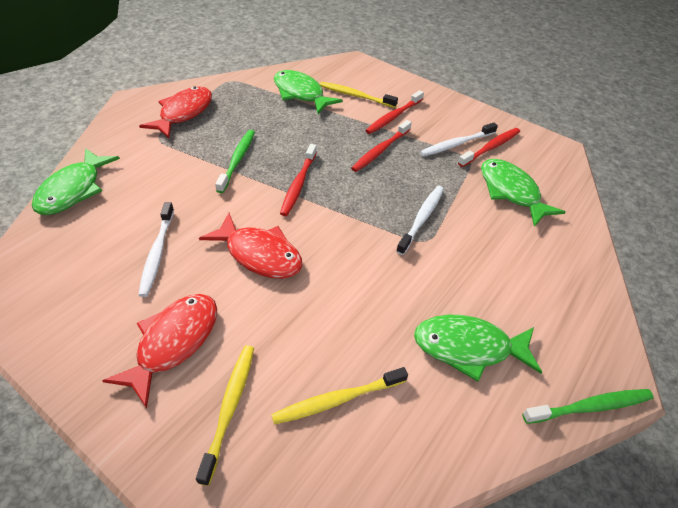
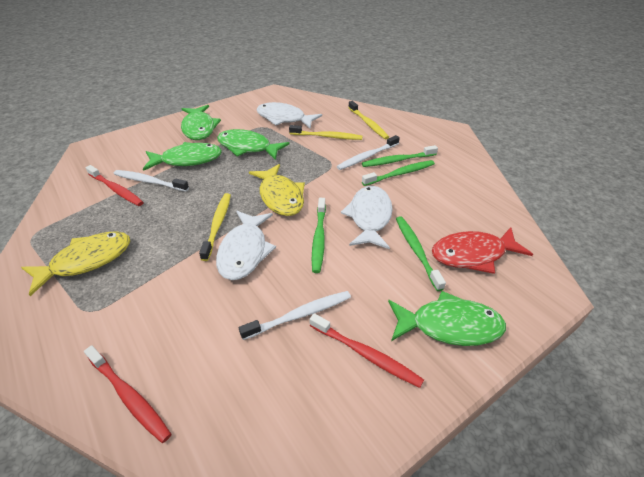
green toothbrush: [215,130,255,193] [522,389,654,424] = 2 -> [312,198,326,273] [362,145,438,167] [362,160,435,186] [396,216,446,291] = 4
red fish: [102,294,217,409] [139,86,212,138] [199,213,303,279] = 3 -> [432,227,533,274] = 1
red toothbrush: [280,144,317,216] [351,120,412,172] [365,90,424,134] [458,128,520,167] = 4 -> [84,345,172,443] [86,165,144,206] [310,313,424,388] = 3
white fish: none = 0 -> [216,211,276,280] [256,102,322,129] [341,186,393,249] = 3
yellow fish: none = 0 -> [21,231,130,296] [249,164,305,216] = 2

